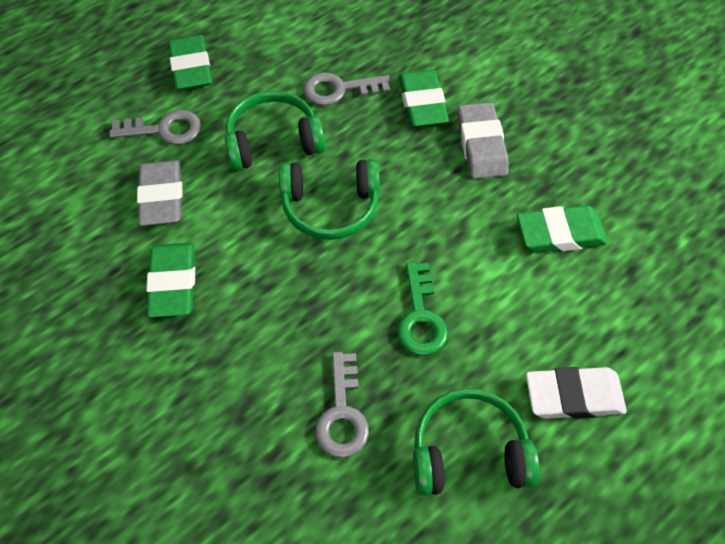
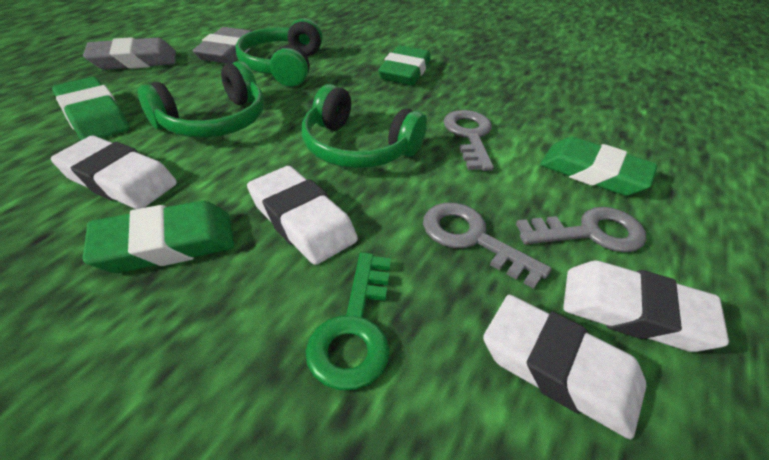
white eraser: [526,367,627,419] = 1 -> [51,136,177,209] [247,166,358,265] [483,295,646,439] [563,261,729,352] = 4

